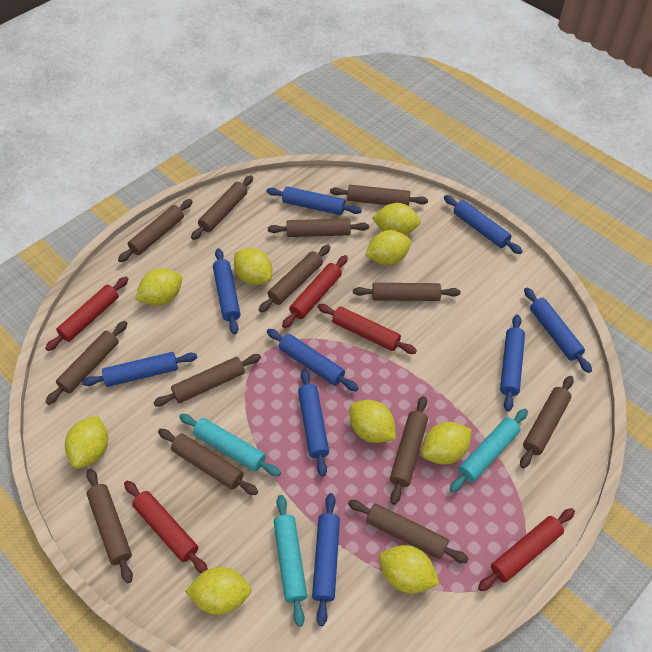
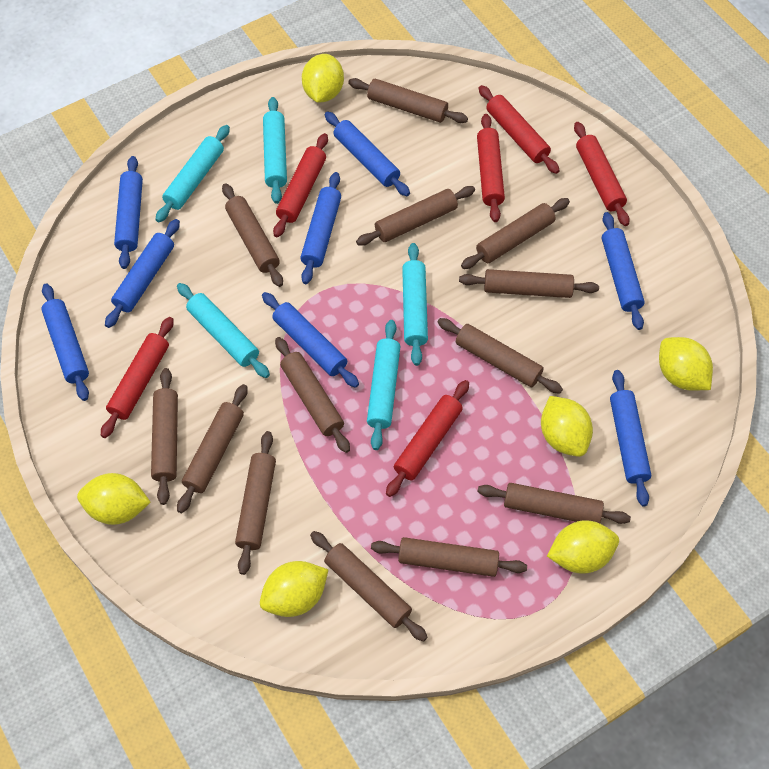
blue rolling pin: [82,352,197,387] [213,248,240,334] [266,186,362,215] [267,329,359,391] [298,369,329,477] [312,493,340,626] [444,195,522,254] [500,315,525,412] [524,288,592,373] = 9 -> [41,283,89,401] [105,219,180,328] [114,156,143,269] [262,292,359,388] [301,172,341,284] [325,112,410,196] [602,212,645,330] [610,370,651,507] = 8
red rolling pin: [45,277,128,351] [124,481,208,573] [282,255,348,328] [318,304,417,354] [478,508,575,591] = 5 -> [101,317,173,438] [273,133,328,237] [386,380,469,497] [477,114,505,222] [479,85,560,174] [574,122,630,226] = 6
turquoise rolling pin: [179,414,281,476] [274,495,307,627] [450,409,528,493] = 3 -> [155,125,230,222] [177,283,270,378] [263,97,287,204] [367,320,400,450] [402,243,428,366] = 5
yellow lemon: [65,416,108,469] [135,269,182,306] [185,567,251,615] [234,248,272,285] [350,400,396,443] [365,230,411,265] [372,203,421,235] [379,545,440,593] [422,422,472,465] = 9 -> [77,473,151,525] [260,561,328,617] [302,54,344,103] [541,396,593,457] [547,520,619,574] [659,337,713,390] = 6

